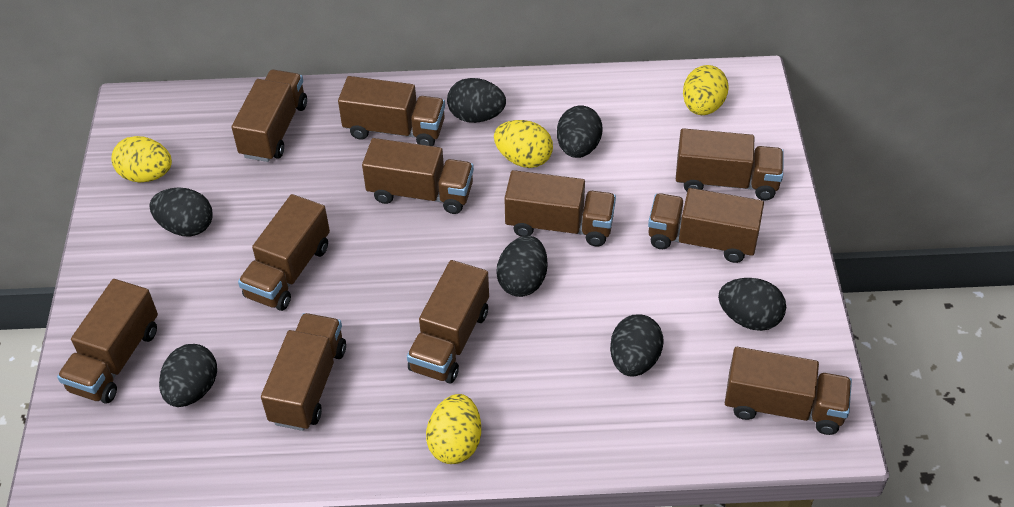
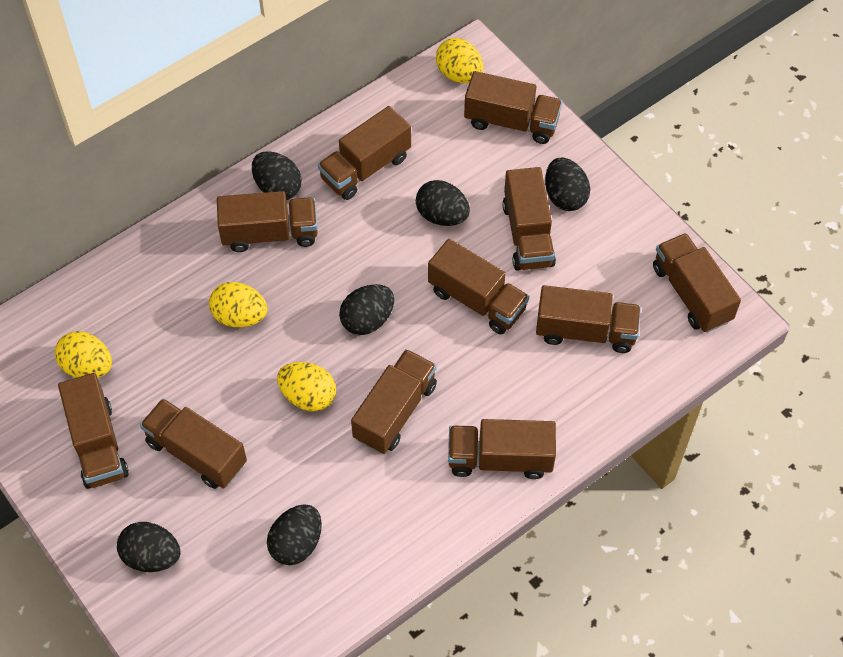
black egg: [149,187,213,237] [159,344,217,407] [447,78,506,123] [496,236,548,297] [557,105,603,158] [610,314,663,377] [718,278,786,331] = 7 -> [117,522,181,572] [252,151,301,200] [267,504,322,565] [339,284,394,335] [416,180,470,226] [545,158,590,211] = 6

